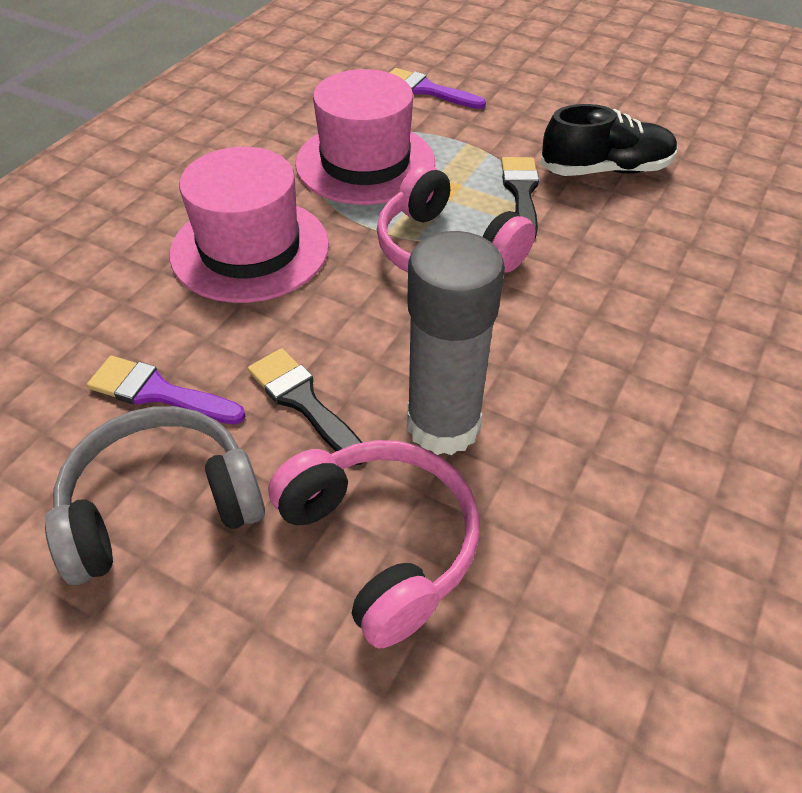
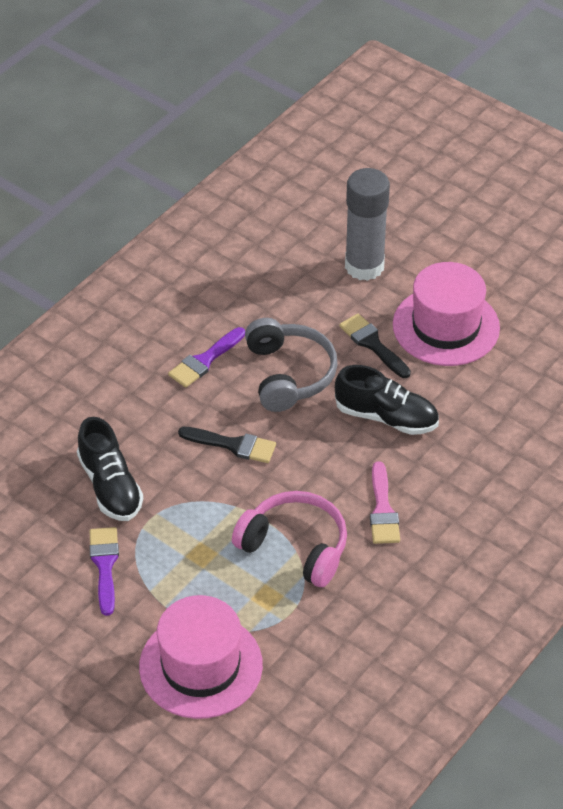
black shoe: [540,104,677,176] = 1 -> [77,417,143,521] [335,365,439,435] = 2
pink brush: none = 0 -> [370,462,400,544] = 1
pink headphones: [268,440,480,649] [377,164,536,273] = 2 -> [232,491,347,587] = 1

